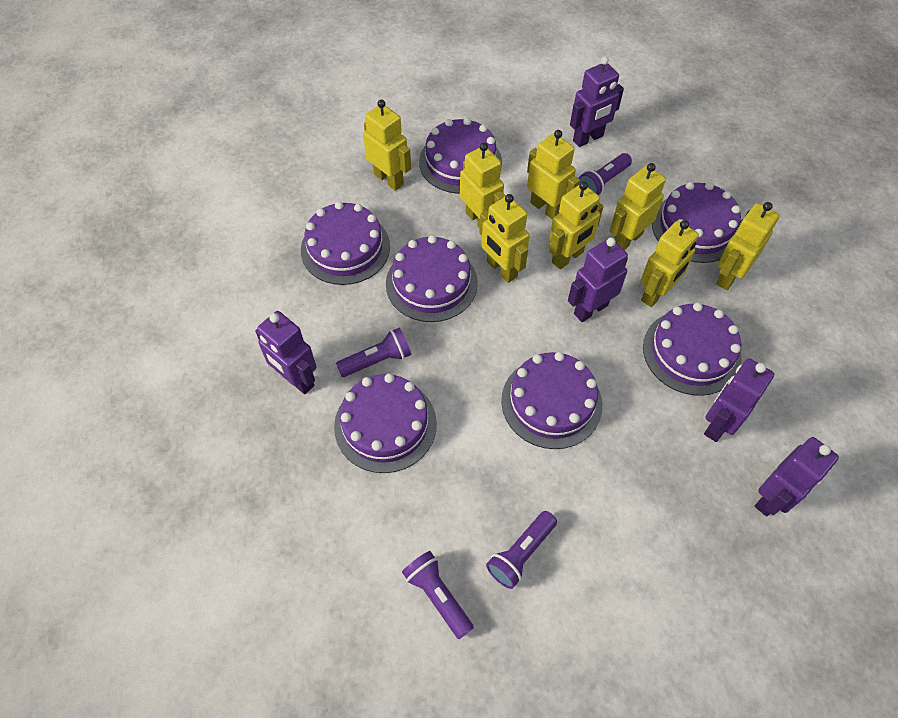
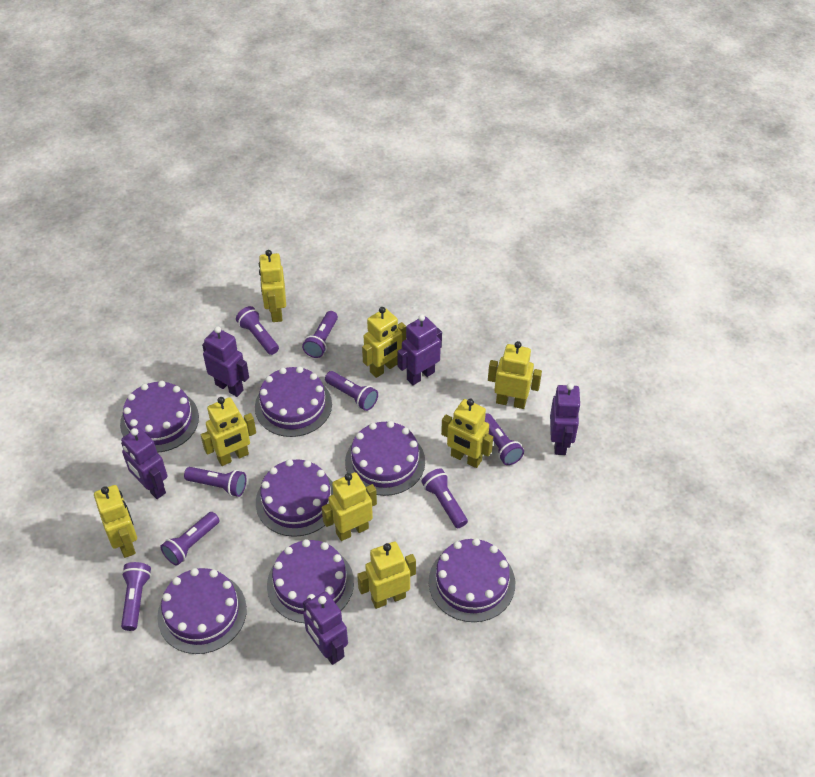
purple flashlight: [336,328,411,377] [402,551,474,639] [486,511,557,589] [579,153,632,196] = 4 -> [121,562,151,631] [160,512,220,566] [184,467,246,497] [236,306,279,355] [302,311,338,358] [325,371,378,411] [421,468,468,528] [485,414,524,465] = 8

